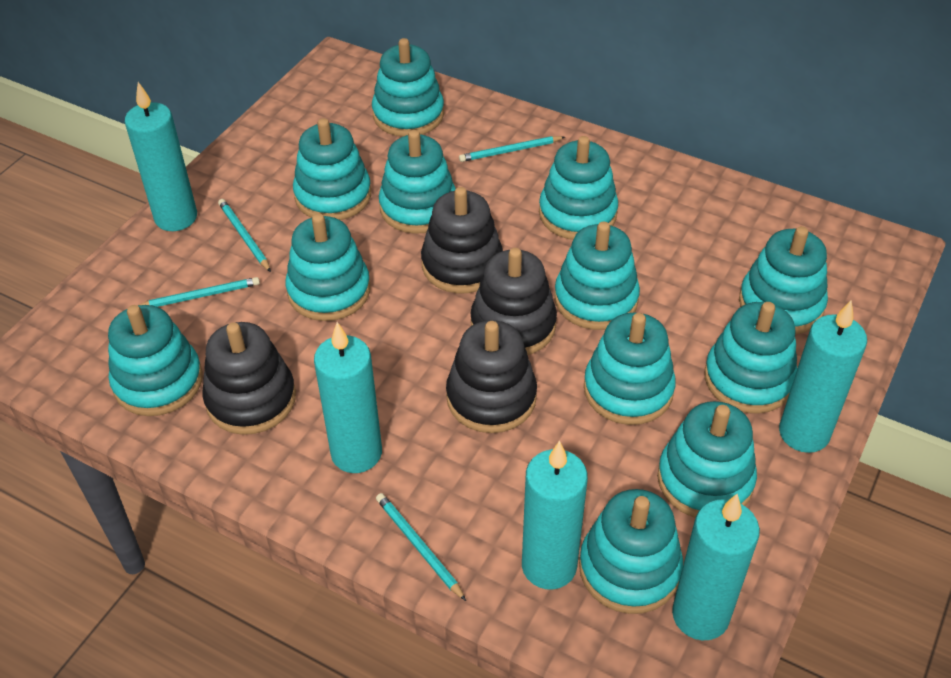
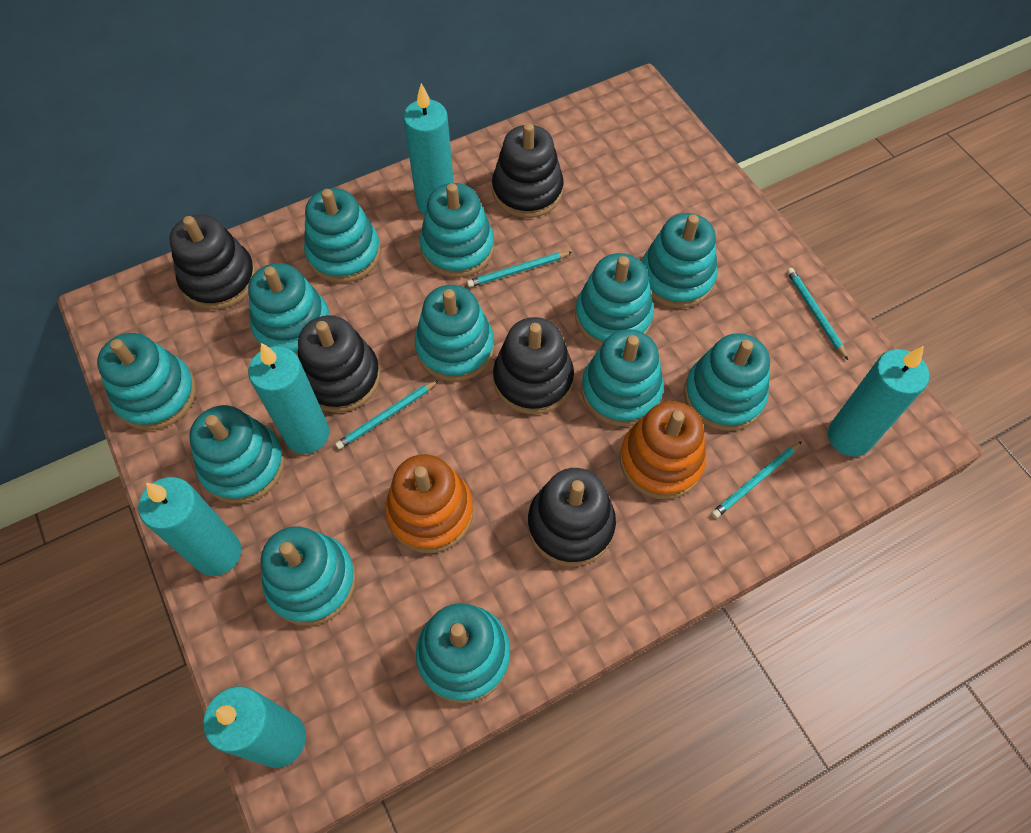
black stacking toy: [202,322,296,435] [421,187,503,293] [446,320,537,433] [470,248,557,355] = 4 -> [169,214,256,310] [298,315,380,413] [492,123,564,218] [493,317,574,414] [528,468,616,567] = 5
orange stacking toy: none = 0 -> [385,454,473,553] [620,401,706,499] = 2

